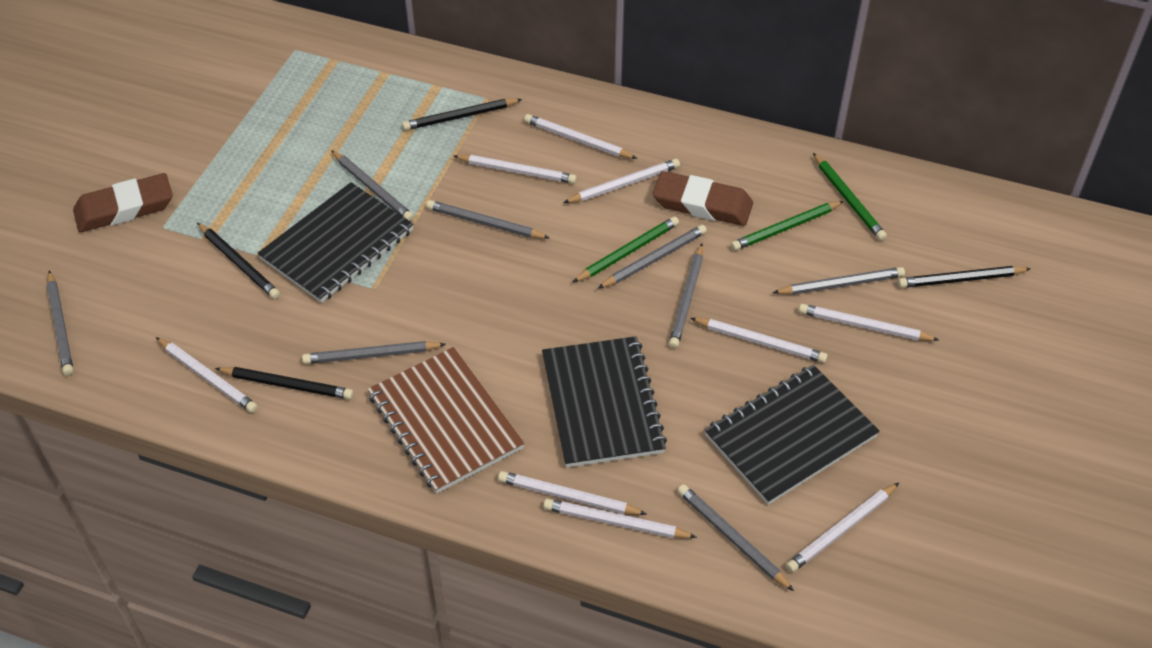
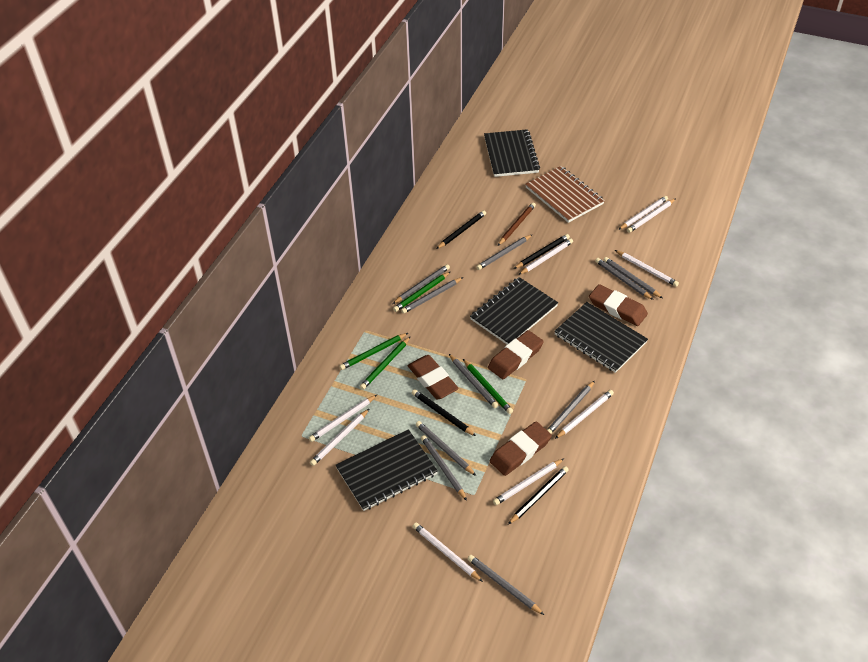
black notebook: [258,182,414,303] [542,336,667,468] [705,365,880,505] = 3 -> [335,429,438,511] [470,277,558,344] [484,129,540,177] [554,302,648,373] = 4
brown eraser: [73,173,173,232] [653,171,753,226] = 2 -> [407,355,459,399] [488,330,544,379] [490,422,552,476] [589,284,648,326] = 4
brown pencil: none = 0 -> [498,203,536,246] = 1
green pencil: [573,216,679,282] [731,201,844,251] [813,153,887,241] = 3 -> [339,333,408,370] [360,336,411,390] [393,272,450,312] [463,359,513,414] = 4
grey pencil: [47,270,74,376] [302,341,446,364] [331,150,414,221] [426,200,549,239] [598,225,707,288] [669,244,703,348] [677,484,794,591] [773,267,905,295] = 8 -> [393,264,450,304] [401,277,463,314] [416,421,476,476] [421,435,467,501] [449,354,498,408] [468,555,544,615] [476,235,532,270] [547,381,595,434] [595,258,654,300] [603,257,662,298] = 10

